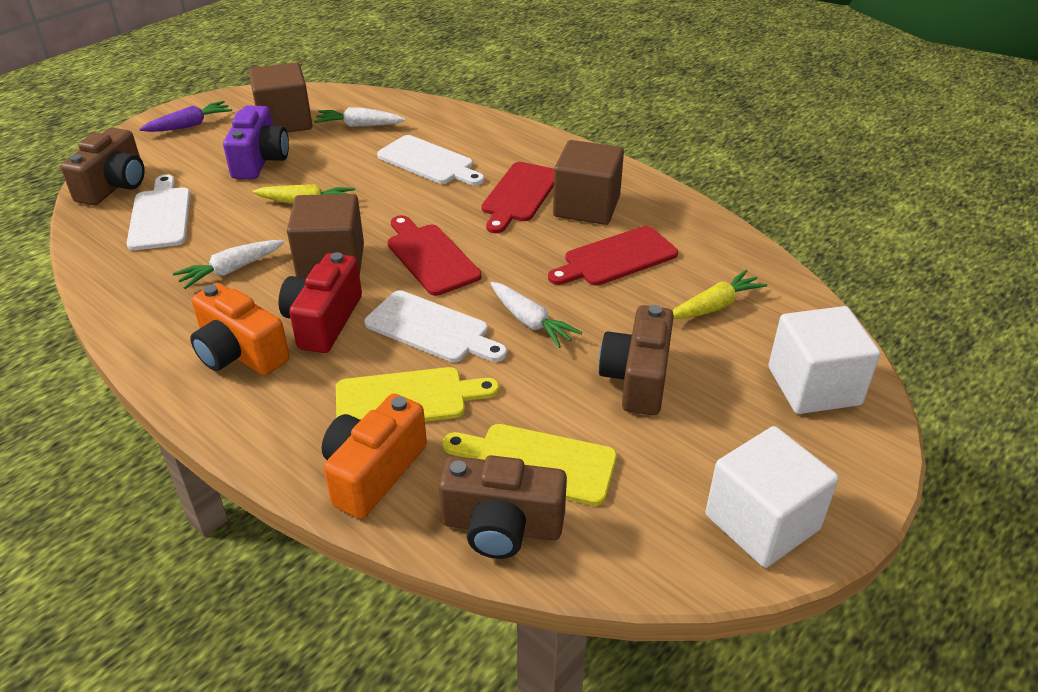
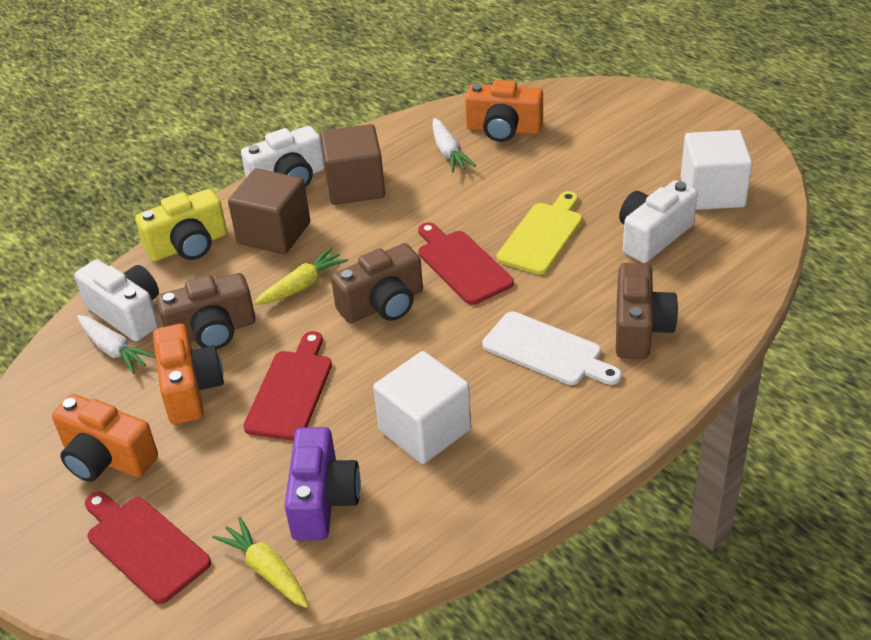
brown cube: [249,62,313,133] [287,194,364,278] [553,140,624,225] = 3 -> [228,168,310,254] [320,124,385,205] = 2
orange camera: [190,283,290,376] [322,393,427,519] = 2 -> [52,394,158,482] [153,324,224,425] [465,80,543,142] = 3
purple carrot: [139,101,232,132] = 1 -> none = 0
red camera: [279,252,362,353] = 1 -> none = 0
white camera: none = 0 -> [74,259,159,341] [241,126,325,187] [619,180,698,263] = 3
white carrot: [173,240,285,289] [314,107,406,127] [490,282,582,348] = 3 -> [77,315,156,374] [432,118,476,173] = 2
white cutting board: [127,174,191,250] [364,291,507,362] [377,135,484,185] = 3 -> [482,311,622,385] = 1
yellow camera: none = 0 -> [135,189,227,261] = 1
yellow cutting board: [336,367,499,422] [442,424,617,506] = 2 -> [496,191,582,275] = 1

